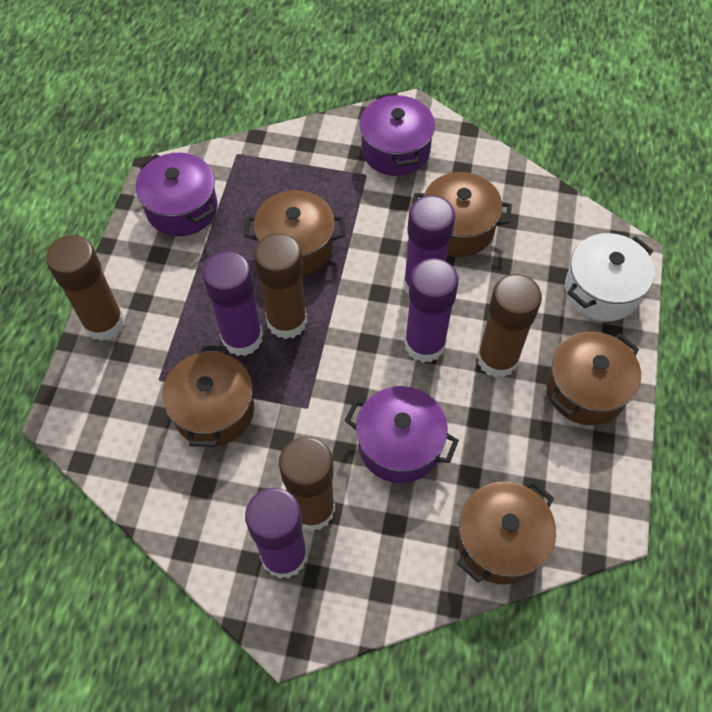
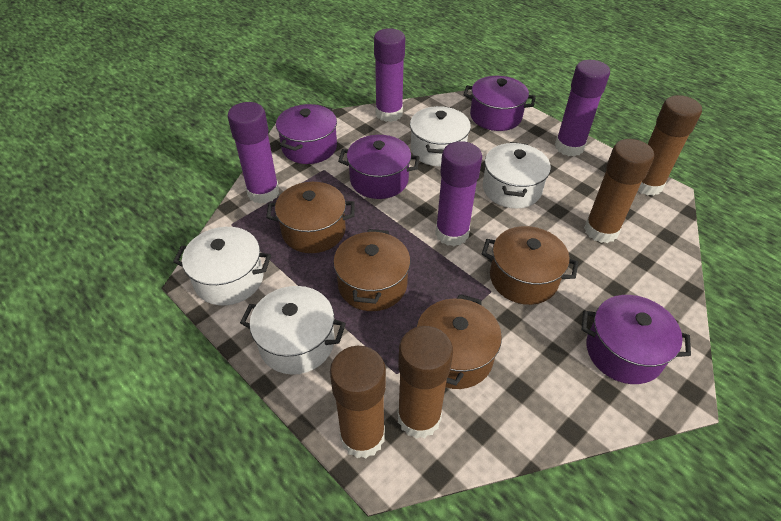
brown pot: [162,346,254,447] [244,190,345,276] [413,172,512,257] [457,481,556,585] [547,332,641,425] = 5 -> [266,182,355,253] [333,229,410,311] [417,294,502,389] [482,226,578,305] = 4
purple pot: [136,153,218,236] [345,386,459,483] [359,92,435,176] = 3 -> [276,104,337,164] [338,135,420,199] [463,76,536,131] [581,295,691,384] = 4
white pot: [565,233,655,321] = 1 -> [173,227,271,306] [240,286,346,375] [410,106,471,166] [483,142,551,208] = 4

